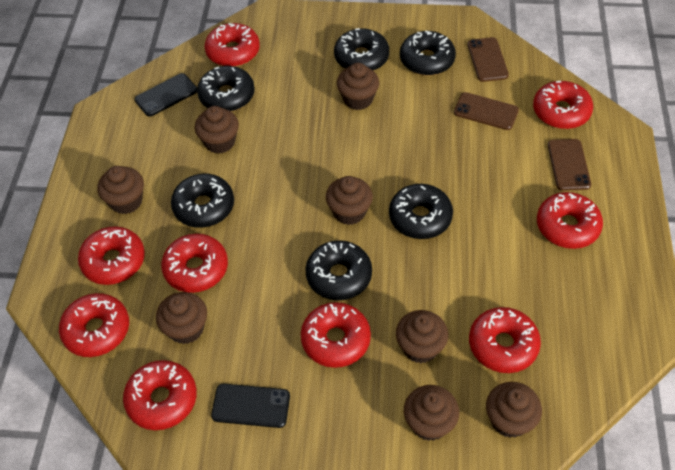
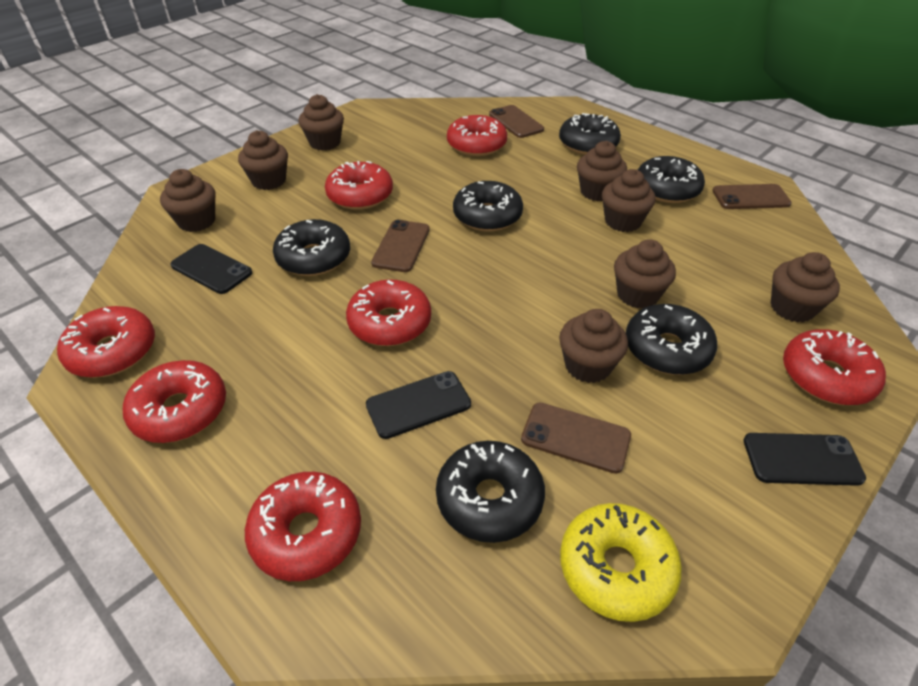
black phone: [134,73,197,117] [211,384,290,428] = 2 -> [170,244,252,294] [366,371,471,439] [744,433,866,486] = 3
brown phone: [454,92,519,130] [467,37,509,82] [548,139,591,191] = 3 -> [371,220,430,272] [489,105,544,138] [521,403,631,474] [712,184,792,209] = 4
red donut: [59,293,129,357] [78,226,145,285] [123,360,197,430] [161,234,228,293] [205,23,260,67] [301,302,371,368] [469,307,541,373] [533,81,593,129] [537,192,603,249] = 9 -> [57,306,155,378] [123,360,226,443] [245,472,361,581] [325,161,393,210] [346,280,431,346] [447,115,507,156] [783,330,886,405] = 7
yellow donut: none = 0 -> [560,503,682,622] = 1

